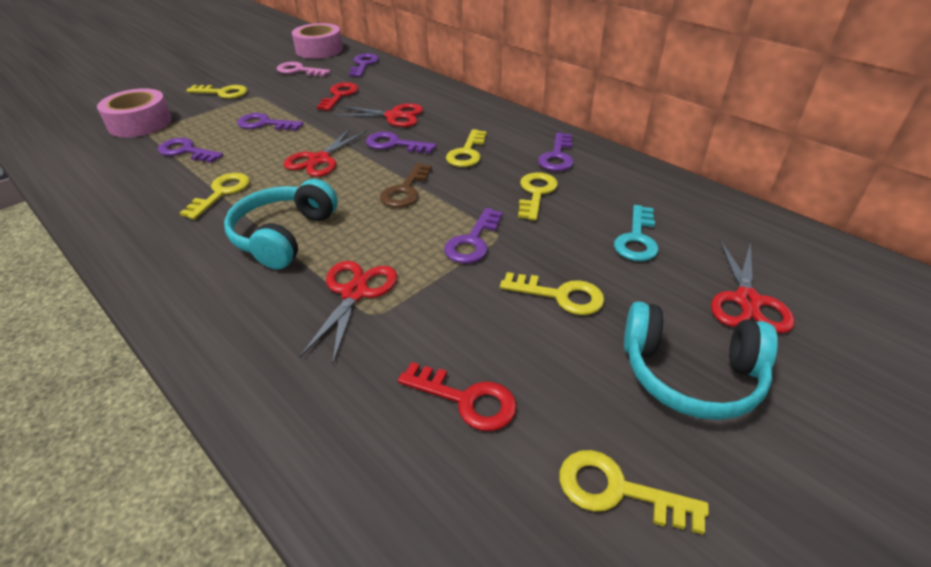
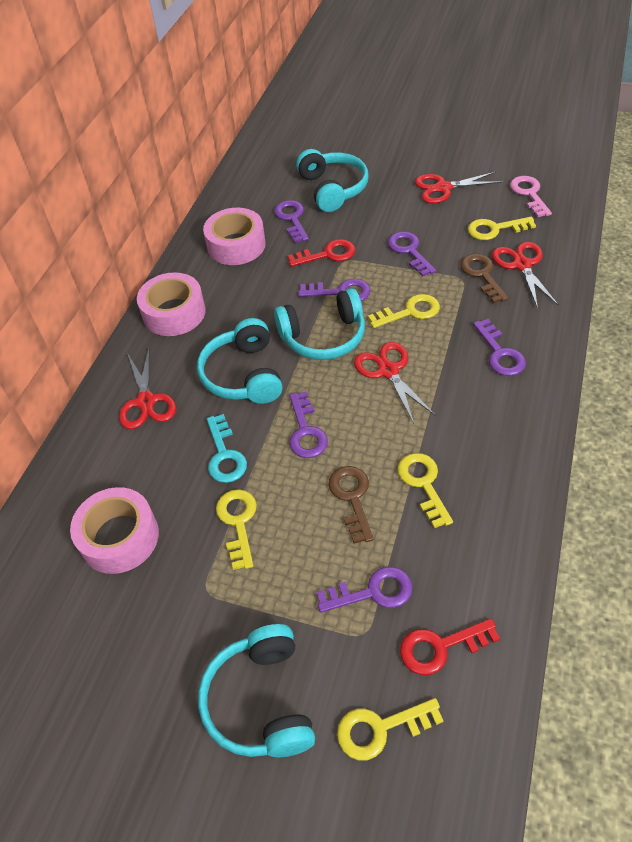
brown key: [380,163,432,208] = 1 -> [328,466,374,544] [460,254,508,303] = 2
pink tape: [97,88,172,137] [292,23,343,59] = 2 -> [70,487,159,574] [137,272,206,336] [203,208,266,265] = 3
turquoise headphones: [224,179,338,270] [624,301,778,420] = 2 -> [197,318,283,404] [198,624,315,757] [274,288,365,360] [296,149,369,212] = 4
yellow key: [180,173,250,220] [186,85,247,99] [446,129,487,167] [500,272,605,315] [518,173,558,221] [559,450,709,535] = 6 -> [216,489,257,570] [337,698,443,761] [368,294,440,328] [397,453,453,528] [468,217,536,240] = 5

